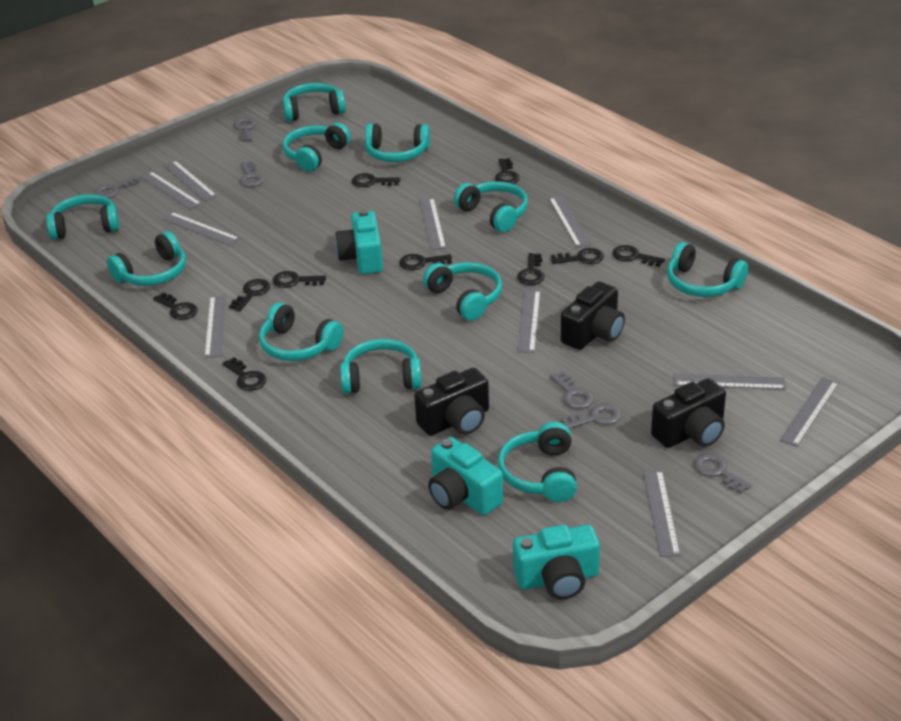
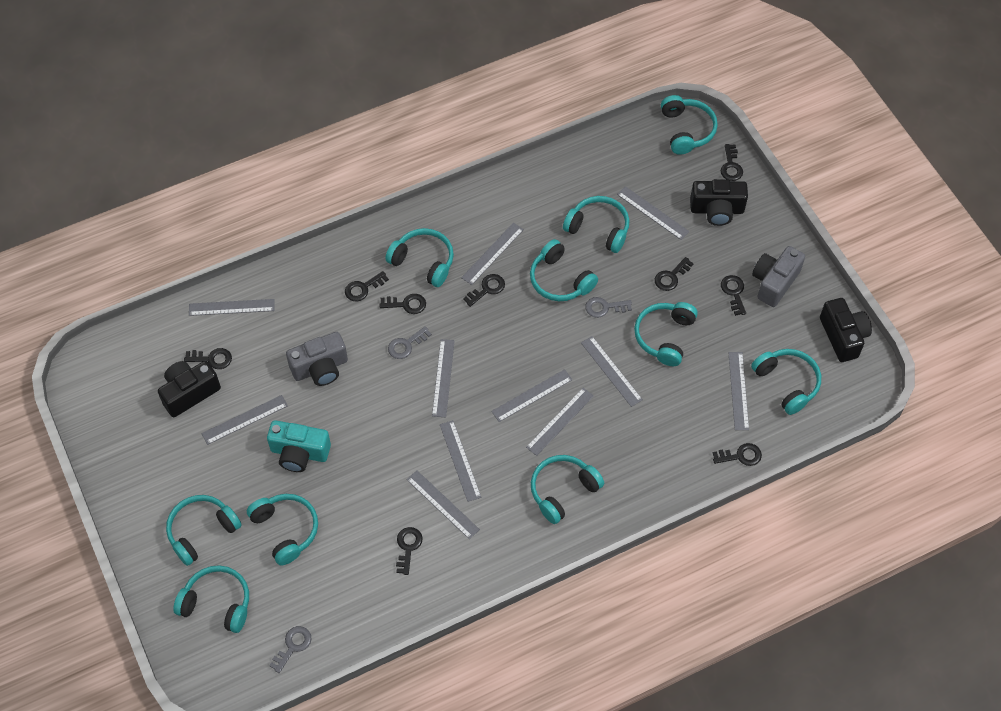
black key: [153,292,198,320] [222,357,266,391] [229,279,270,311] [273,271,326,288] [352,173,400,187] [399,254,452,270] [495,158,520,184] [517,253,544,285] [551,248,604,264] [612,245,665,267] = 10 -> [184,348,232,369] [345,271,389,301] [379,294,426,314] [396,527,423,575] [463,274,505,307] [655,257,694,291] [713,443,762,466] [721,144,743,181] [721,275,746,316] = 9
grey camera: none = 0 -> [286,332,348,386] [752,246,805,307] = 2
grey key: [94,175,140,198] [233,117,256,141] [240,161,264,187] [550,371,594,409] [561,403,621,429] [694,453,752,494] = 6 -> [269,626,312,673] [388,326,432,359] [585,297,632,318] = 3
grey ruler: [140,171,202,209] [162,212,240,246] [163,160,217,201] [204,295,226,358] [419,198,446,250] [518,290,541,353] [549,196,591,247] [643,470,680,557] [674,374,786,390] [780,377,839,447] = 10 -> [189,299,275,316] [201,395,288,445] [406,470,480,539] [432,339,455,417] [440,420,481,502] [461,223,524,285] [491,369,572,422] [526,388,594,456] [581,336,643,407] [617,186,689,240] [729,352,749,430] = 11
turquoise camera: [335,209,383,274] [428,437,503,515] [513,525,600,599] = 3 -> [267,420,331,472] = 1
turquoise headphones: [46,194,119,240] [107,231,186,286] [259,302,344,361] [282,83,346,122] [283,123,351,172] [340,339,422,394] [365,123,430,162] [423,262,502,321] [454,181,528,232] [498,422,577,502] [667,242,748,297] = 11 -> [166,495,242,566] [173,565,249,633] [247,494,318,566] [385,228,454,287] [530,239,598,301] [531,455,604,524] [563,196,629,253] [634,302,698,366] [661,95,718,155] [751,349,821,415] = 10

